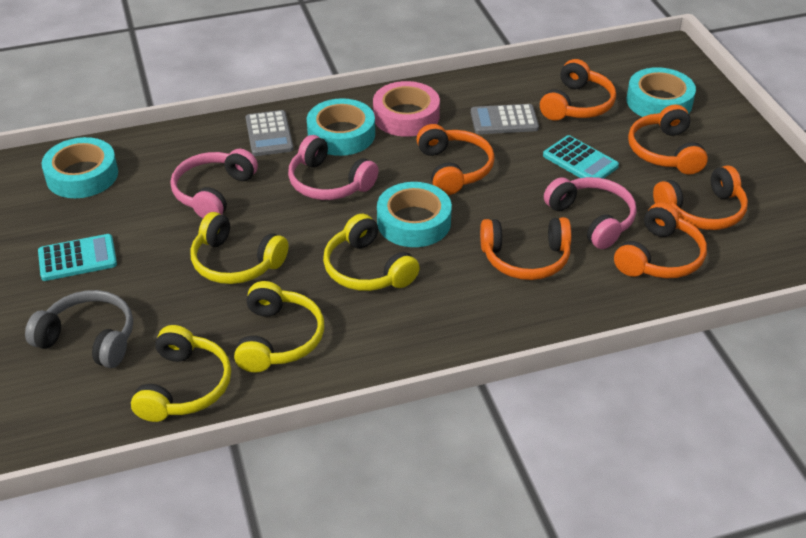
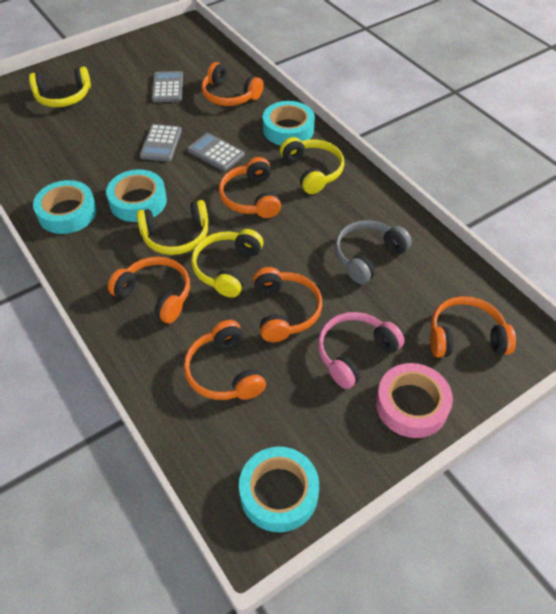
grey calculator: [246,110,293,156] [471,104,539,134] = 2 -> [140,124,182,161] [152,71,183,102] [187,133,245,171] = 3
pink headphones: [171,149,258,218] [288,135,379,200] [544,177,637,249] = 3 -> [318,312,405,389] = 1
turquoise calculator: [38,234,117,281] [543,135,619,179] = 2 -> none = 0

